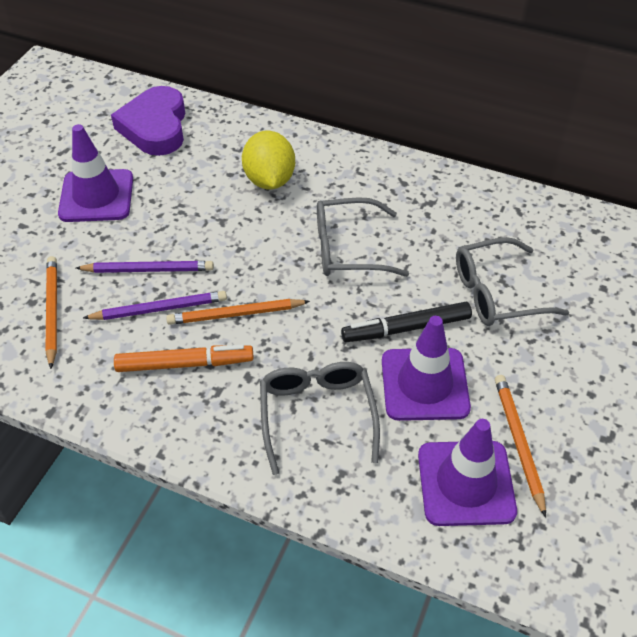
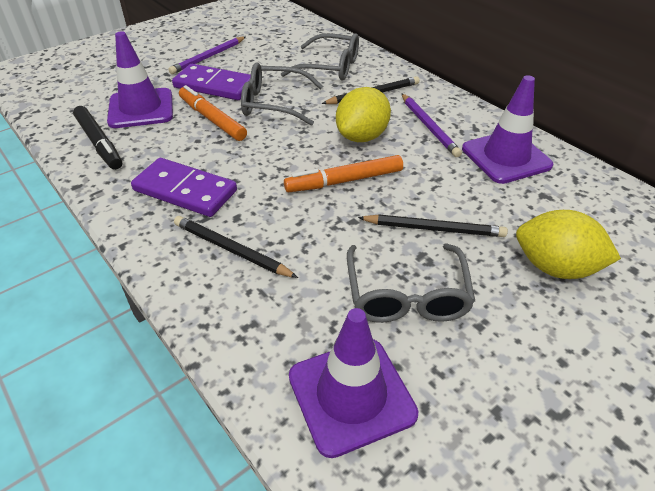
black pencil: none = 0 -> [174,216,298,278] [321,76,420,104] [358,215,508,237] = 3
orange marker: [114,345,254,372] = 1 -> [179,85,247,141] [284,155,403,192] = 2
orange pencil: [45,256,57,369] [166,299,310,325] [495,375,546,518] = 3 -> none = 0
purple domino: none = 0 -> [131,158,237,217] [172,64,251,100] = 2
purple heart: [111,86,185,156] = 1 -> none = 0
yellow lemon: [242,131,295,189] = 1 -> [336,87,391,142] [516,210,621,279] = 2

